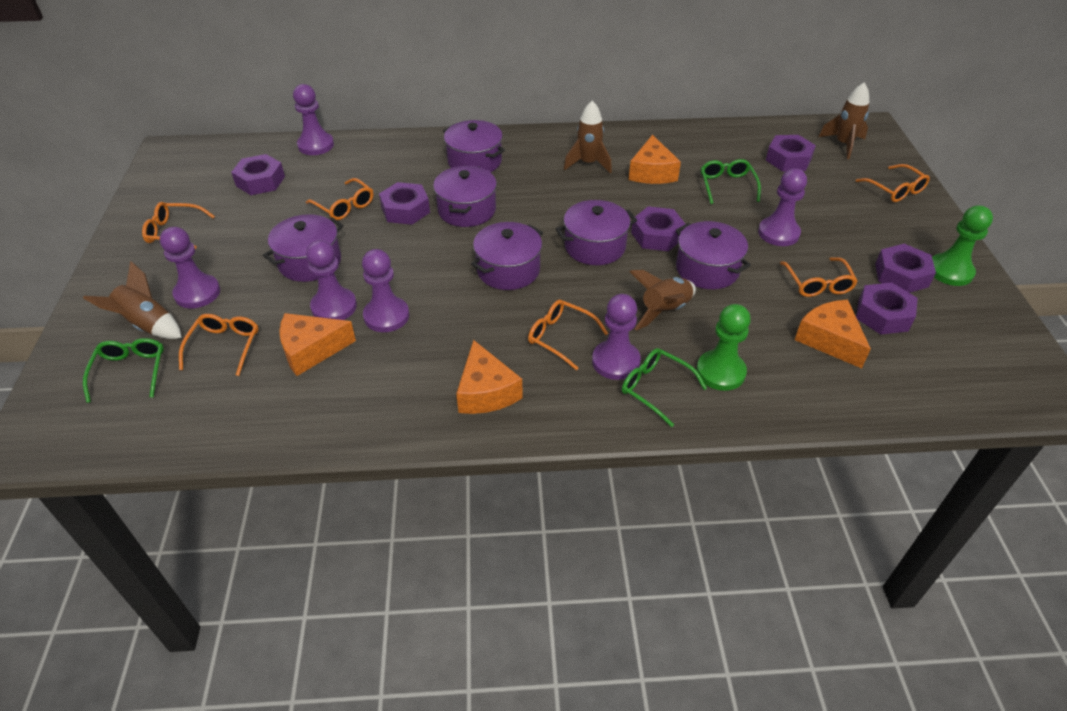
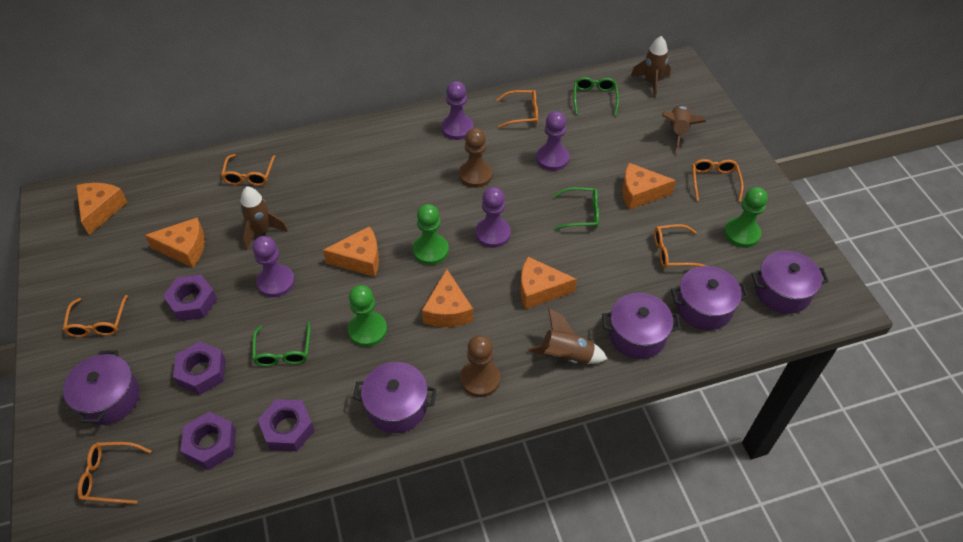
brown pawn: none = 0 -> [459,128,492,188] [460,335,500,397] = 2
green pawn: [696,304,751,391] [932,205,993,286] = 2 -> [348,285,387,347] [413,204,449,265] [724,187,768,248] = 3
orange cheese: [279,313,356,376] [456,340,523,414] [629,135,681,184] [795,300,871,368] = 4 -> [76,183,127,235] [145,217,205,268] [323,226,379,277] [422,269,473,327] [520,257,577,309] [622,163,676,210] = 6
purple nut: [231,154,285,195] [379,182,430,225] [631,206,685,251] [766,135,816,172] [856,283,918,334] [875,244,936,293] = 6 -> [163,274,217,321] [173,341,226,395] [180,412,236,470] [258,399,315,451] = 4
purple pawn: [160,227,220,308] [293,84,334,155] [306,240,357,320] [362,249,409,332] [592,294,641,380] [758,168,807,246] = 6 -> [253,236,295,297] [441,81,473,140] [475,187,511,248] [536,111,569,171] = 4
purple pot: [263,214,343,282] [433,166,497,227] [443,120,505,172] [471,222,543,290] [556,200,637,265] [675,221,751,289] = 6 -> [63,350,140,425] [353,362,436,433] [602,293,681,359] [671,266,748,330] [751,250,829,314] = 5

